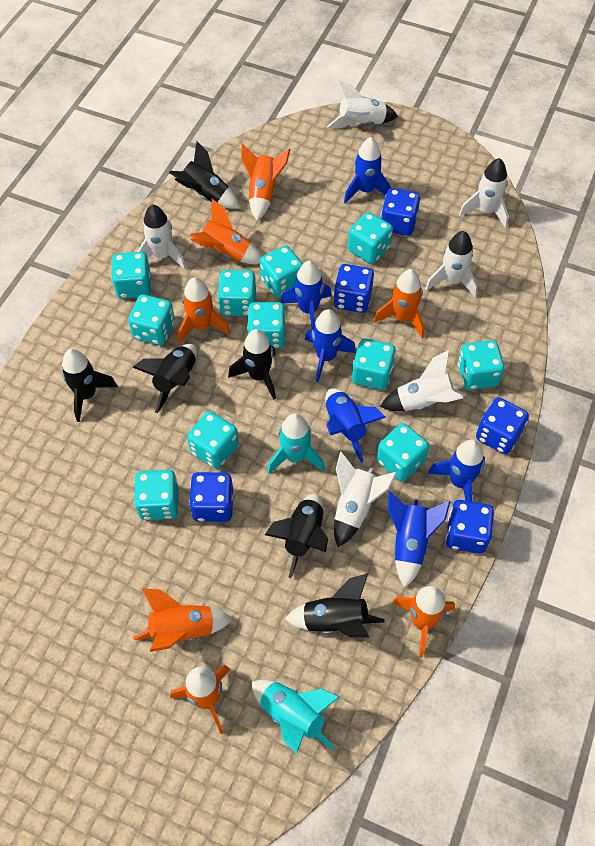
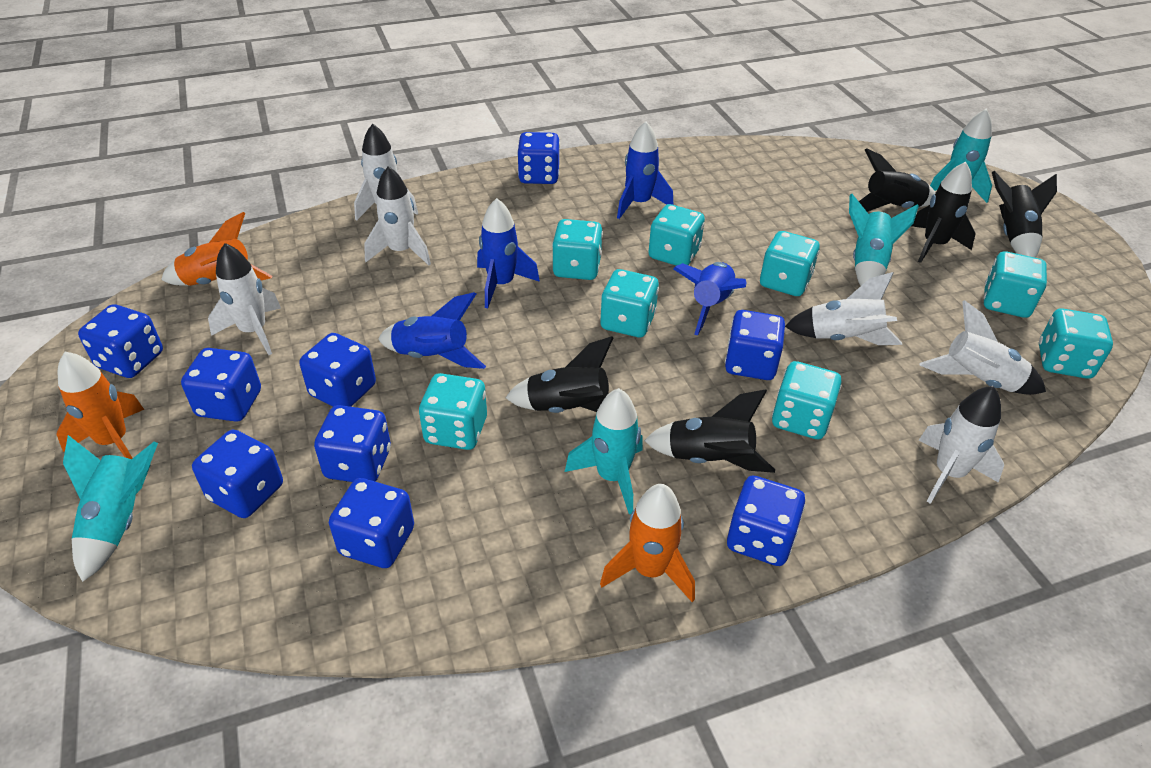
black rocket: [62,349,118,422] [132,344,197,413] [169,141,239,209] [228,329,276,400] [265,493,328,578] [285,574,385,637] = 6 -> [505,336,614,413] [644,389,775,473] [859,148,936,212] [911,162,975,263] [992,171,1057,258] = 5
blue dice: [189,472,233,522] [333,264,374,313] [381,188,420,236] [446,500,494,554] [476,397,529,454] = 5 -> [78,304,163,378] [181,348,261,422] [192,430,283,518] [299,333,376,407] [314,405,391,482] [329,478,414,568] [517,132,560,184] [725,310,785,380] [727,475,805,566] = 9
blue rocket: [281,261,332,329] [305,309,356,382] [326,388,386,463] [344,137,391,204] [388,491,451,587] [428,440,485,502] = 6 -> [378,292,486,369] [477,198,540,308] [617,121,674,219] [673,262,747,336] = 4
orange rocket: [133,588,233,652] [170,665,230,734] [178,277,230,344] [190,199,262,264] [241,143,291,221] [374,269,424,338] [392,586,455,657] = 7 -> [56,352,144,459] [161,212,272,286] [600,484,695,602] = 3
turquoise dice: [111,252,151,299] [128,295,175,345] [134,470,179,520] [187,411,239,469] [218,270,256,316] [247,302,286,348] [260,245,303,298] [348,212,393,264] [352,338,396,390] [377,423,429,482] [458,340,504,390] = 11 -> [419,373,487,450] [552,219,603,280] [600,269,659,337] [648,204,705,266] [760,231,820,296] [772,361,841,439] [983,251,1047,318] [1039,309,1113,379] = 8
turquoise rocket: [252,680,340,753] [267,413,325,474] = 2 -> [63,435,158,582] [565,388,643,514] [849,194,919,286] [930,108,992,203] = 4

